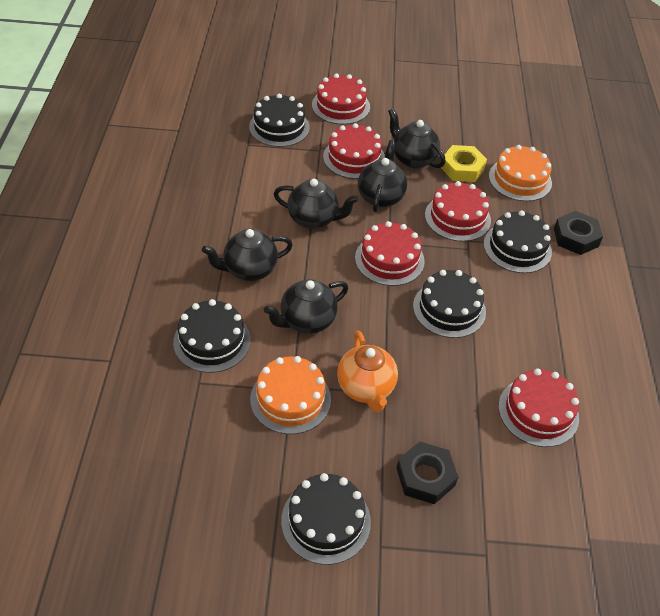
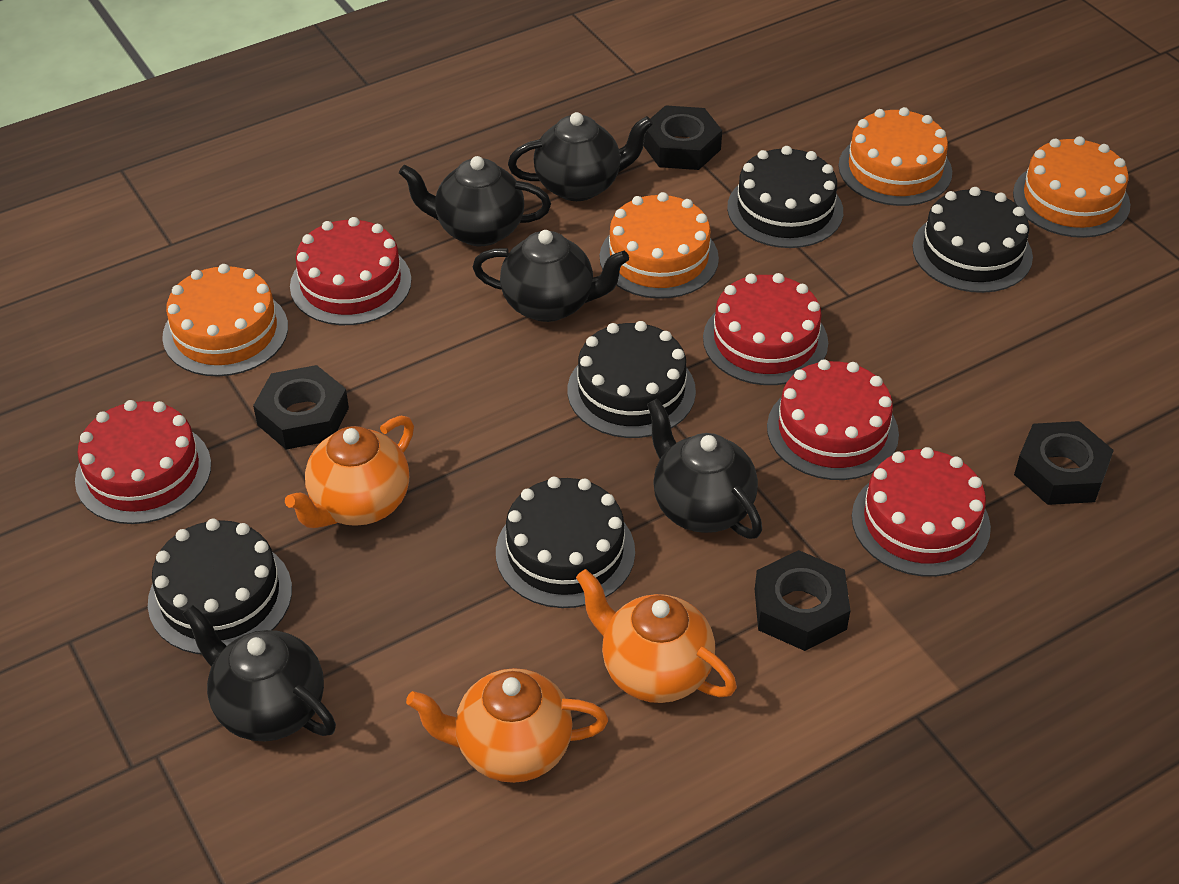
black nut: [397,442,458,504] [554,211,603,255] = 2 -> [253,365,349,450] [643,105,722,170] [755,550,850,651] [1014,421,1114,505] = 4
orange cake: [250,356,331,434] [489,145,552,201] = 2 -> [162,264,288,377] [600,192,719,299] [838,107,952,206] [1013,136,1130,238] = 4
orange teapot: [337,331,398,412] = 1 -> [285,416,414,528] [406,668,608,783] [576,569,737,703] = 3
yellow nut: [441,145,487,182] = 1 -> none = 0

